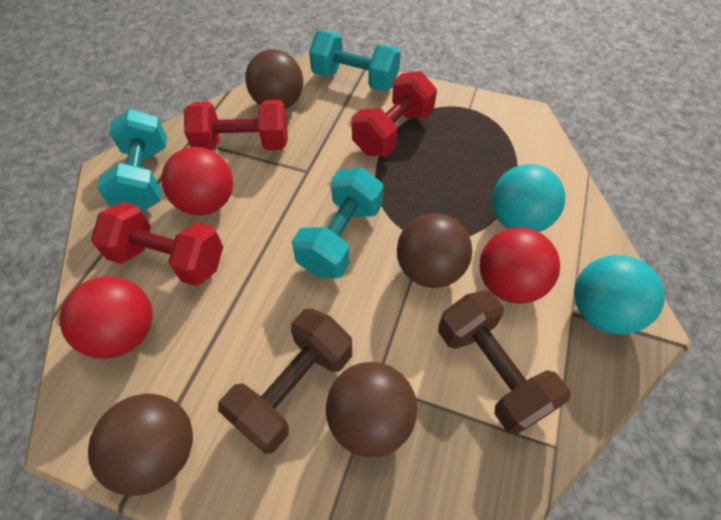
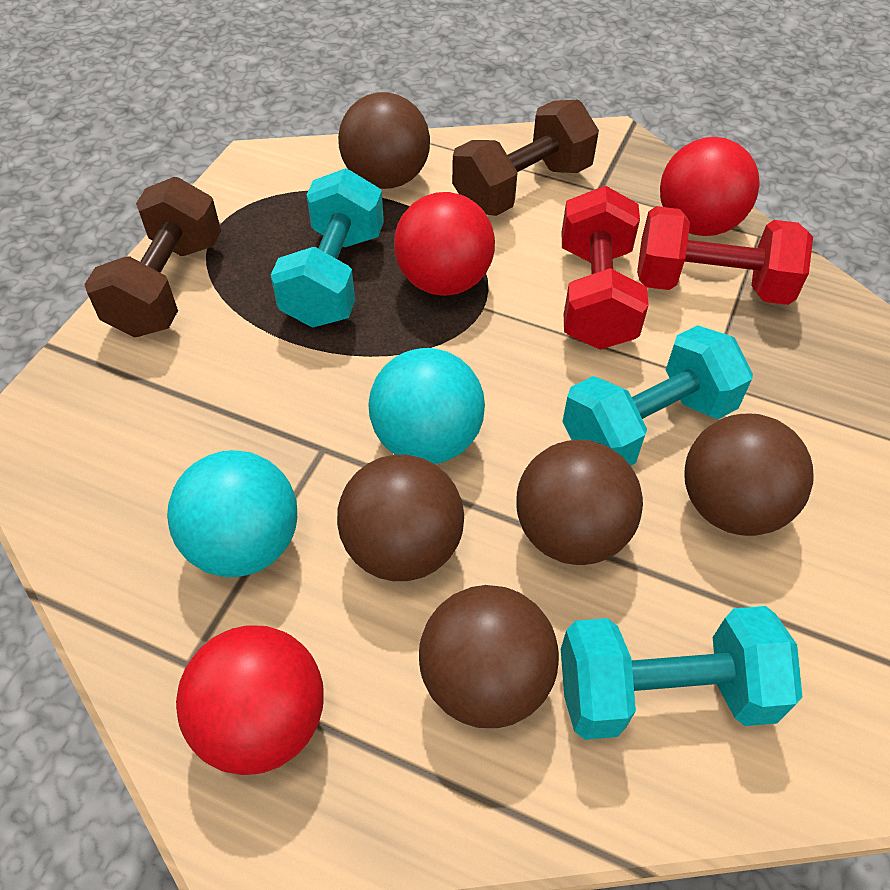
brown ball: [88,394,193,496] [245,49,303,109] [326,362,417,457] [397,213,472,288] = 4 -> [337,455,464,581] [338,92,430,189] [419,585,559,728] [516,440,643,565] [684,413,814,536] = 5
red dumbbell: [91,202,223,286] [184,100,288,151] [352,71,437,156] = 3 -> [561,186,649,350] [637,206,813,305] = 2

